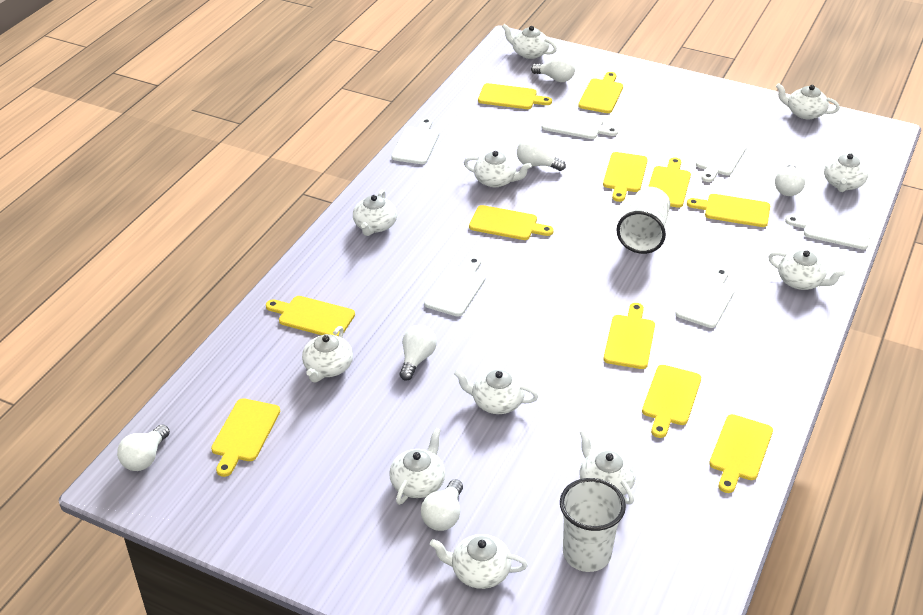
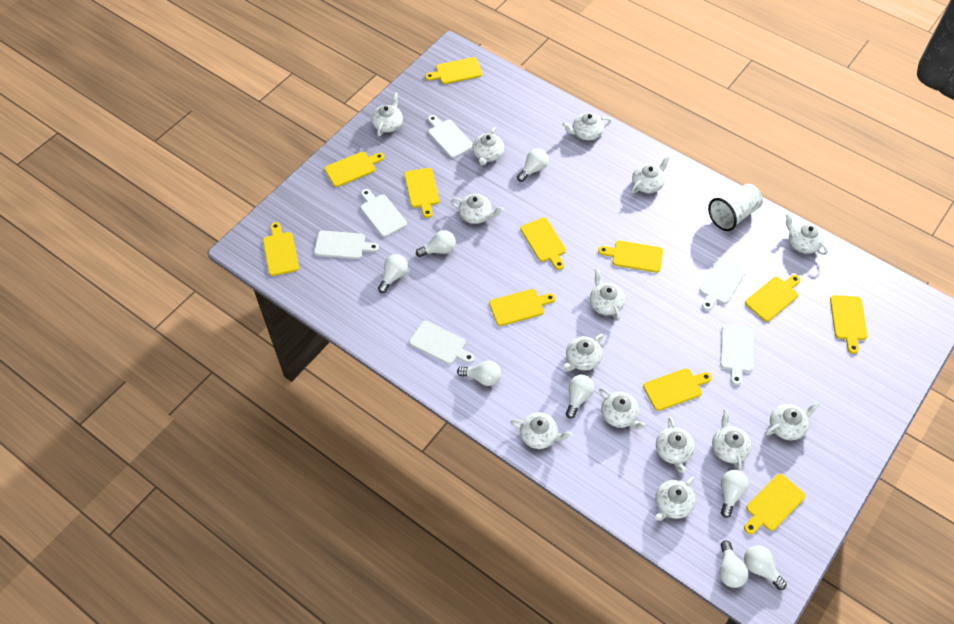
white cup: [560,478,626,572] [616,187,670,254] = 2 -> [708,184,763,231] = 1
white light bulb: [117,424,170,471] [400,325,437,381] [421,479,463,531] [517,138,566,171] [531,56,575,82] [775,165,806,196] = 6 -> [378,254,408,293] [416,230,456,257] [457,361,501,386] [517,149,549,182] [566,375,594,418] [719,540,749,588] [721,470,749,518] [744,545,787,590] = 8
white teapot: [302,326,353,382] [353,190,397,236] [389,428,445,505] [430,534,528,589] [454,370,538,414] [464,151,532,187] [502,24,557,59] [579,430,636,505] [768,250,845,290] [776,83,840,119] [824,150,868,192] = 11 -> [371,92,403,136] [451,194,504,224] [472,127,504,166] [511,412,573,449] [562,113,612,140] [563,334,603,371] [590,269,625,321] [599,388,647,430] [631,156,670,193] [655,476,696,521] [656,417,695,473] [712,409,751,471] [765,402,820,440] [785,213,828,255] = 14

